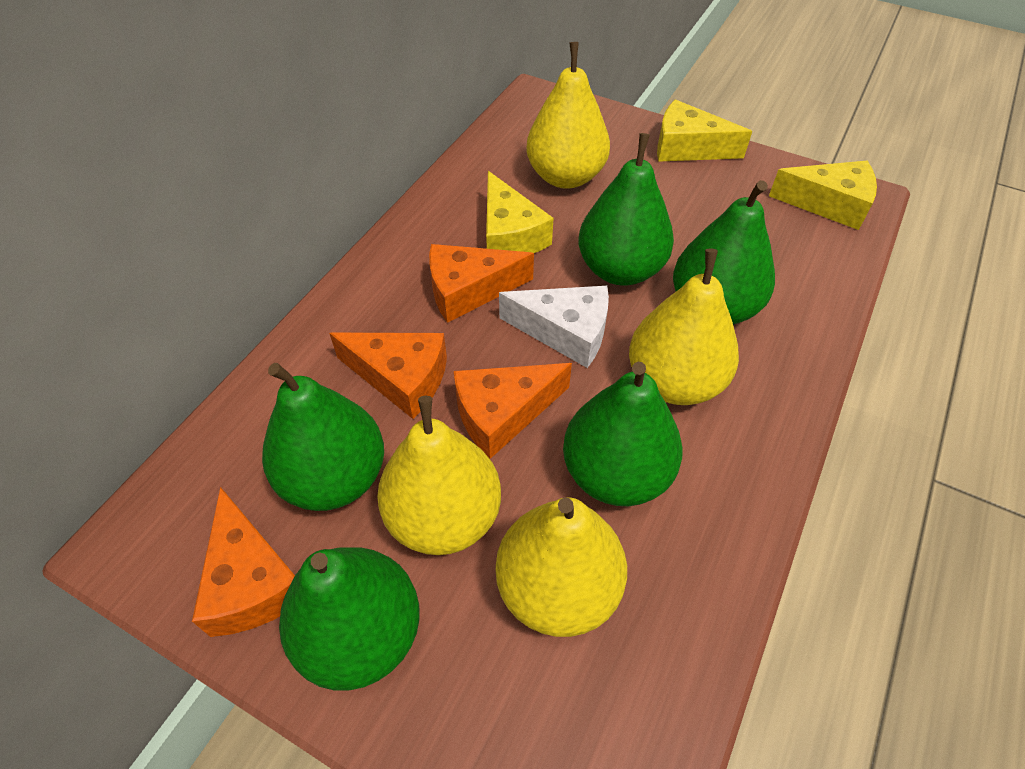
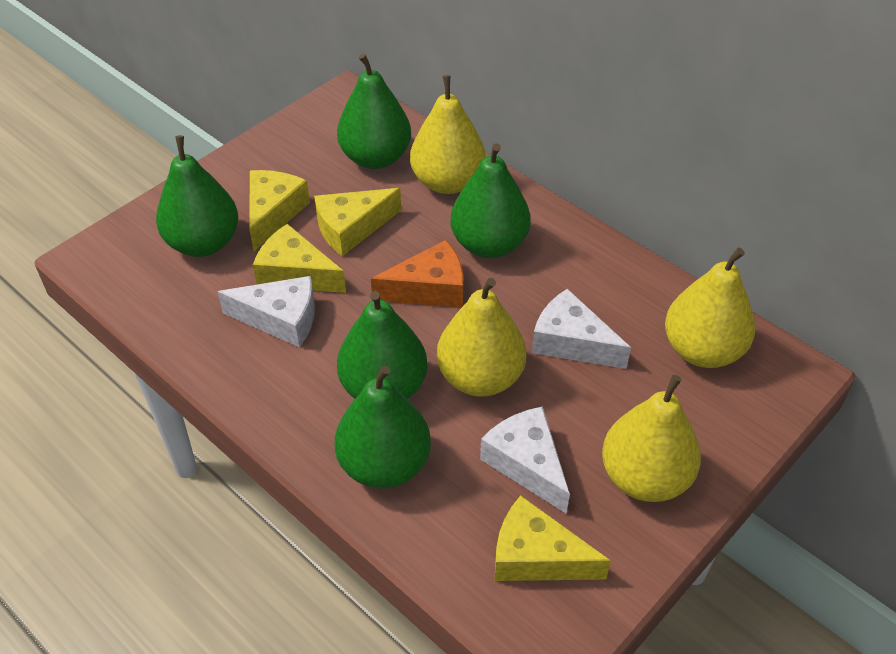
orange cheese: [192,487,295,637] [329,333,447,419] [429,244,534,323] [454,363,572,459] = 4 -> [371,240,463,307] = 1
white cheese: [499,286,609,368] = 1 -> [218,276,315,347] [480,407,570,514] [532,289,631,369] = 3
yellow cheese: [486,171,554,253] [657,99,752,162] [769,161,877,230] = 3 -> [249,170,310,251] [253,224,346,293] [314,188,401,256] [495,495,611,581] = 4

